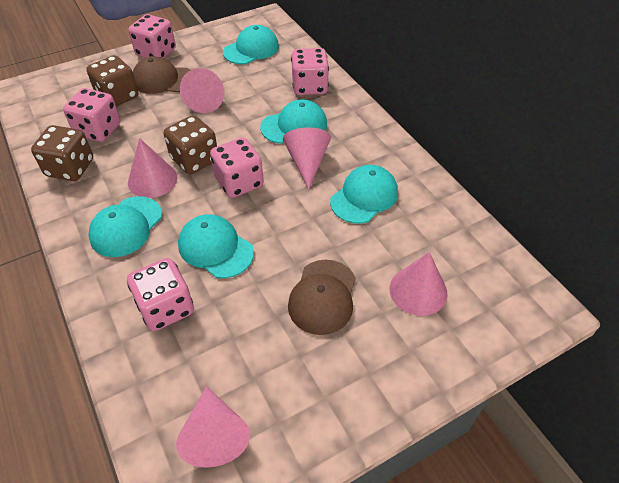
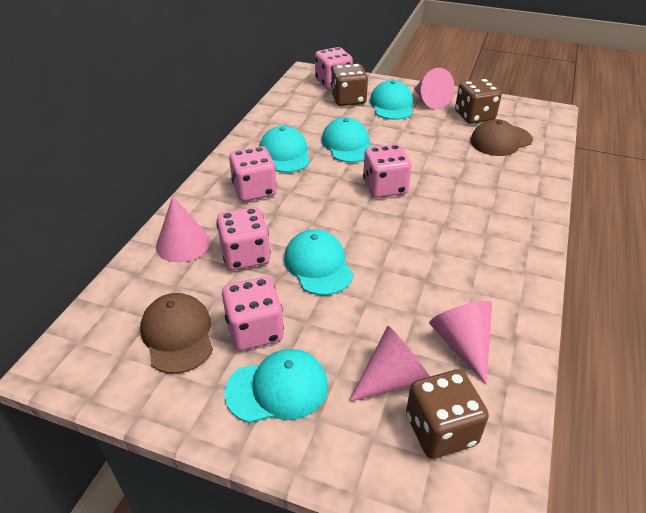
pink cone: [128,138,178,198] [176,386,250,468] [180,68,224,113] [283,128,331,190] [390,252,447,316] = 5 -> [156,196,210,262] [349,326,430,402] [414,68,455,109] [429,301,492,384] = 4

